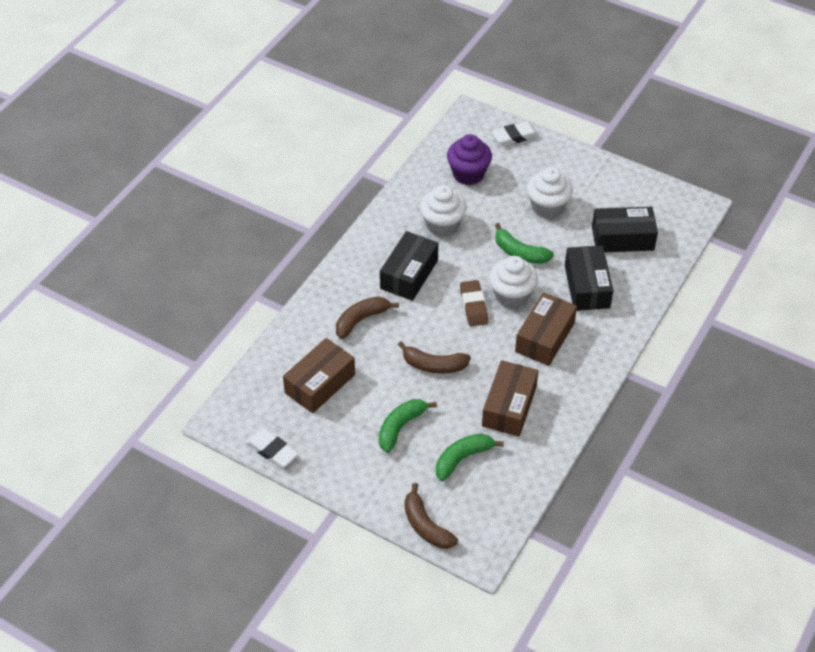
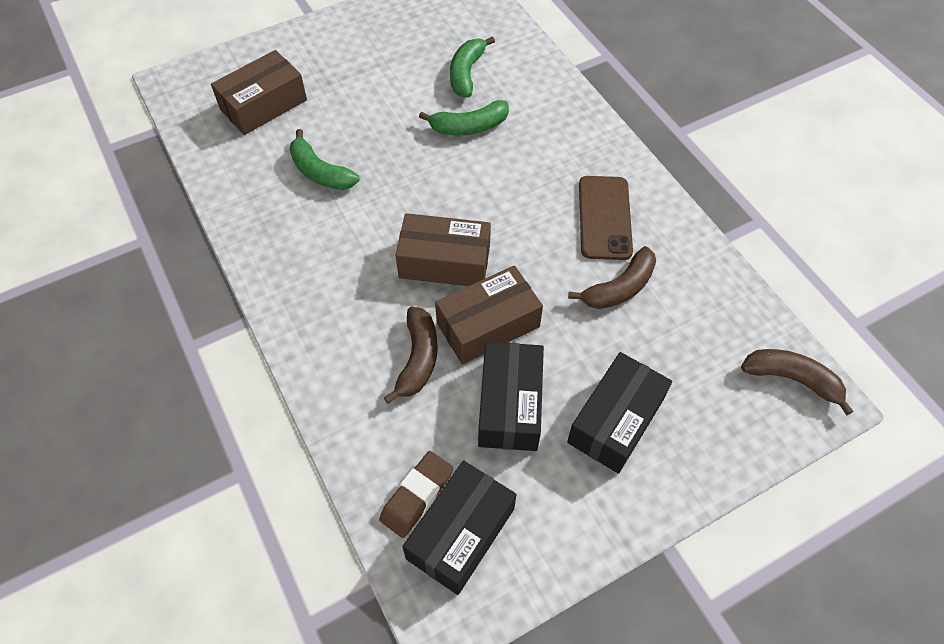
brown phone: none = 0 -> [579,176,633,260] = 1
purple cupcake: [447,134,492,185] = 1 -> none = 0
white cupcake: [420,185,467,237] [489,256,538,309] [527,167,573,219] = 3 -> none = 0
white eraser: [246,428,298,468] [492,121,539,146] = 2 -> none = 0

